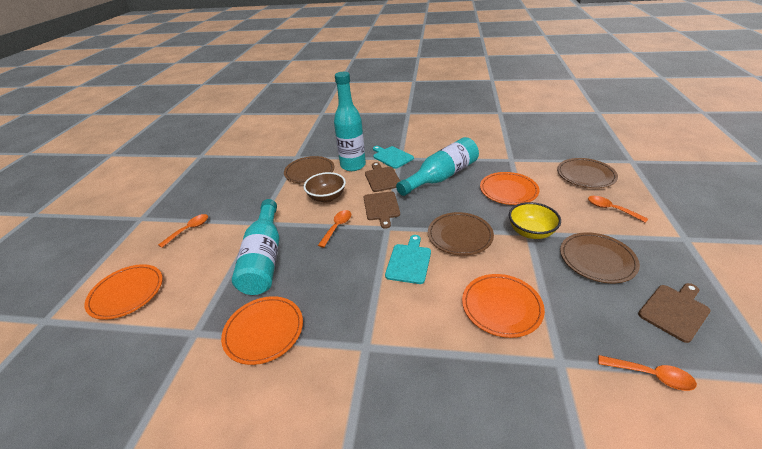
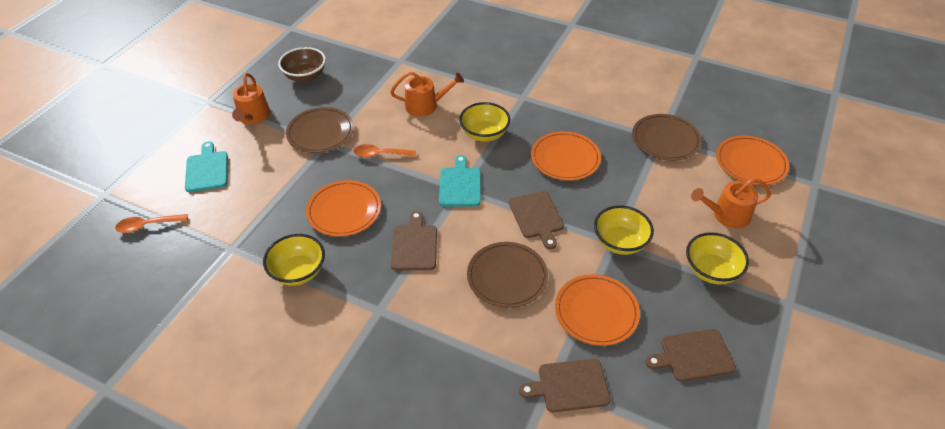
brown cutting board: [364,191,400,229] [365,162,400,192] [638,283,711,343] = 3 -> [391,211,437,270] [509,191,564,249] [519,359,610,412] [646,329,736,382] = 4
brown plate: [284,156,334,184] [428,212,494,256] [557,158,618,188] [560,232,640,283] = 4 -> [286,107,354,153] [467,242,548,308] [632,114,702,161] = 3
orange spoon: [158,214,208,248] [318,210,351,248] [588,196,648,223] [598,355,697,391] = 4 -> [115,214,188,233] [353,144,416,158] = 2
orange watering can: none = 0 -> [232,73,270,124] [390,72,464,117] [691,178,771,228] = 3
turquoise bottle: [232,199,279,295] [334,72,366,171] [396,137,479,196] = 3 -> none = 0
yellow bowl: [509,202,561,239] = 1 -> [263,234,325,286] [459,102,510,142] [594,206,654,255] [686,232,749,285] = 4

